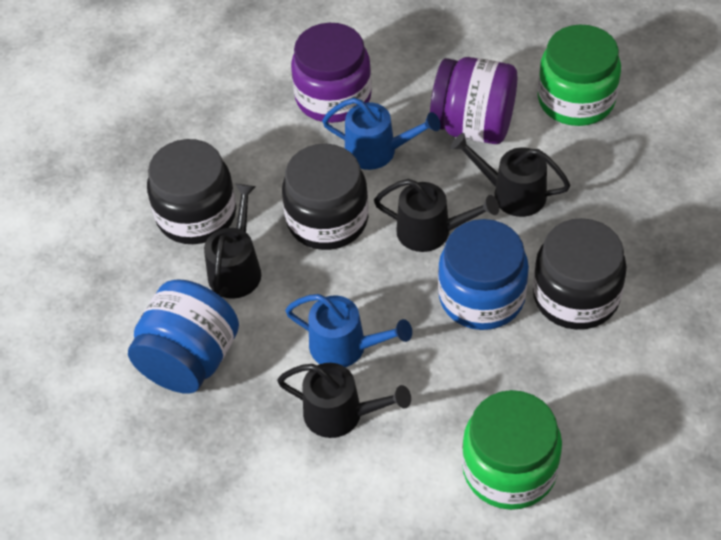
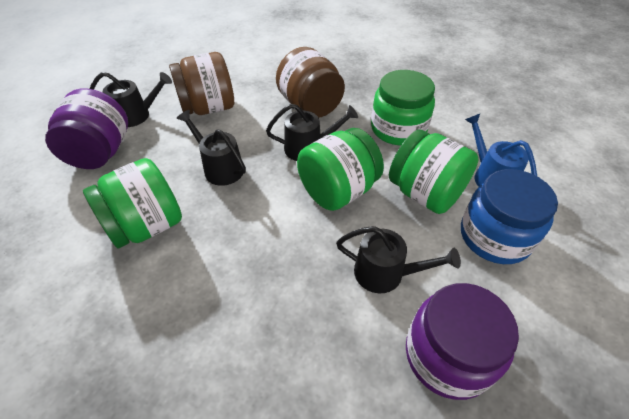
black jar: [147,139,236,244] [282,144,369,250] [533,218,627,330] = 3 -> none = 0
blue jar: [128,280,239,394] [438,219,529,330] = 2 -> [461,169,558,264] = 1
blue watering can: [285,294,412,367] [322,98,441,170] = 2 -> [465,114,537,187] = 1
brown jar: none = 0 -> [169,52,234,115] [276,47,345,118] = 2
green jar: [462,390,562,510] [538,24,621,126] = 2 -> [83,158,182,248] [297,128,384,211] [371,70,435,146] [389,130,479,214] = 4

